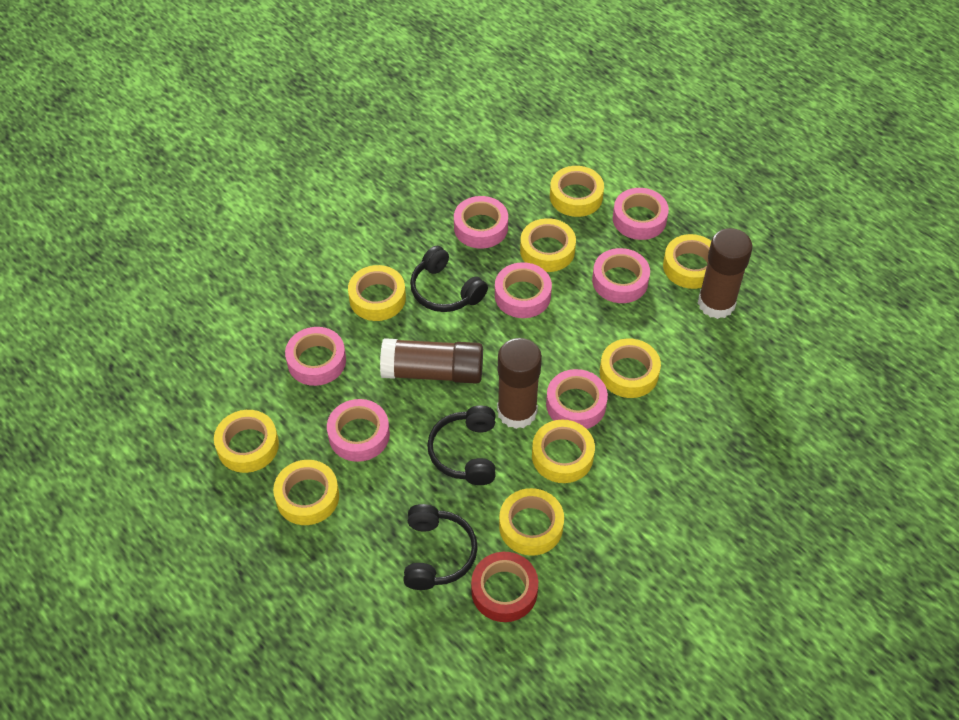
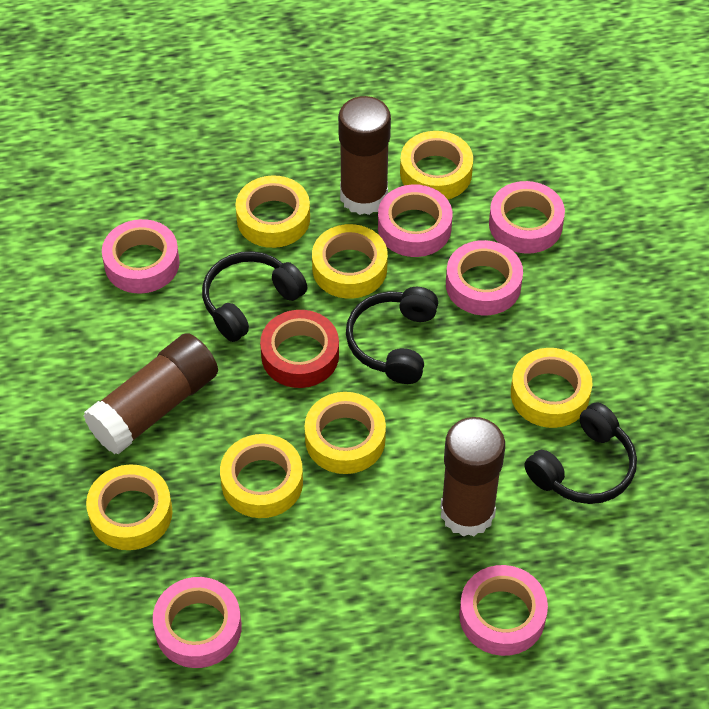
pink tape: [285,327,346,386] [327,399,390,462] [454,196,508,249] [495,262,552,318] [546,369,608,429] [592,248,650,303] [613,188,669,240] = 7 -> [102,219,180,293] [153,577,242,668] [378,184,452,257] [446,240,523,315] [459,565,548,656] [489,181,565,254] = 6
yellow tape: [214,410,279,473] [273,460,339,525] [348,265,406,321] [499,488,564,556] [520,218,576,272] [532,420,595,483] [550,166,604,217] [600,339,661,398] [663,234,711,289] = 9 -> [86,464,173,550] [220,434,303,518] [235,175,310,248] [304,392,386,474] [312,224,388,299] [400,131,473,199] [511,348,592,428] = 7

